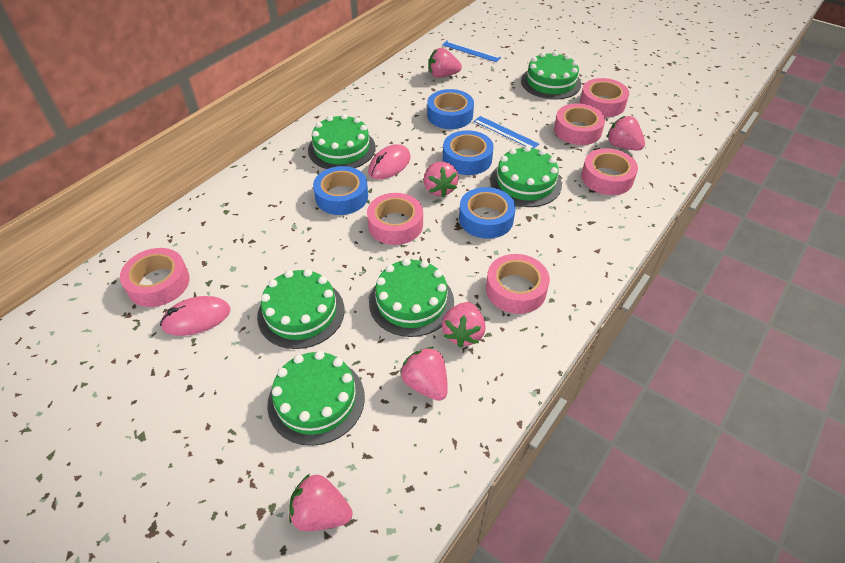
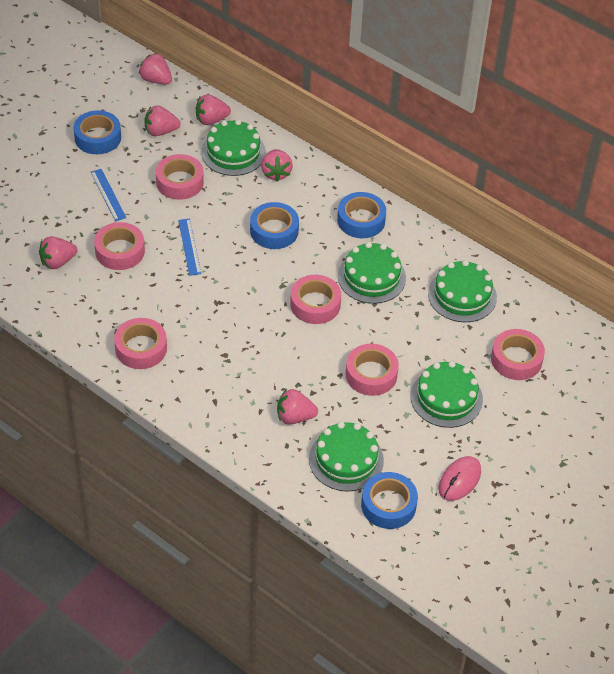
green cake: [257,269,345,349] [267,351,365,446] [308,114,376,169] [369,258,454,337] [490,146,562,207] [521,51,581,100] = 6 -> [201,119,266,176] [309,422,384,492] [338,242,406,304] [411,361,483,428] [428,260,497,322] = 5
pink mouse: [160,296,230,336] [368,144,411,180] = 2 -> [438,456,481,501] = 1

